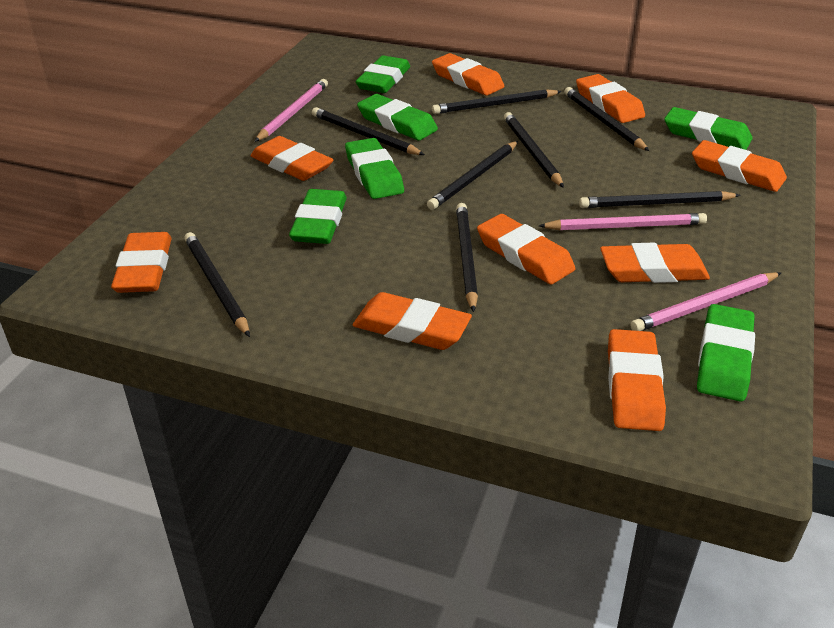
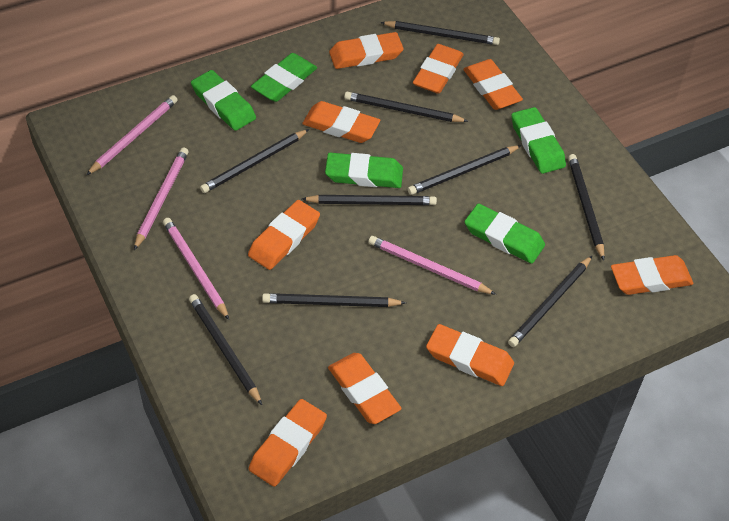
black pencil: [184,232,250,337] [312,107,425,155] [427,141,518,210] [432,89,562,114] [456,203,478,312] [504,112,564,188] [564,87,649,151] [579,191,740,208] = 8 -> [189,294,262,405] [200,129,309,193] [262,293,406,307] [302,195,437,205] [344,92,469,122] [380,21,500,45] [408,145,522,195] [508,256,592,347] [568,154,605,261] = 9
green eraser: [289,189,347,244] [345,138,404,199] [355,56,410,93] [357,94,438,140] [664,107,753,150] [697,304,755,402] = 6 -> [191,70,256,131] [251,53,317,102] [325,153,403,188] [464,204,545,264] [511,107,566,174] = 5
pink pencil: [254,79,328,142] [539,213,707,230] [630,272,781,331] = 3 -> [86,95,178,175] [134,148,189,250] [163,218,229,320] [369,236,496,295] = 4

